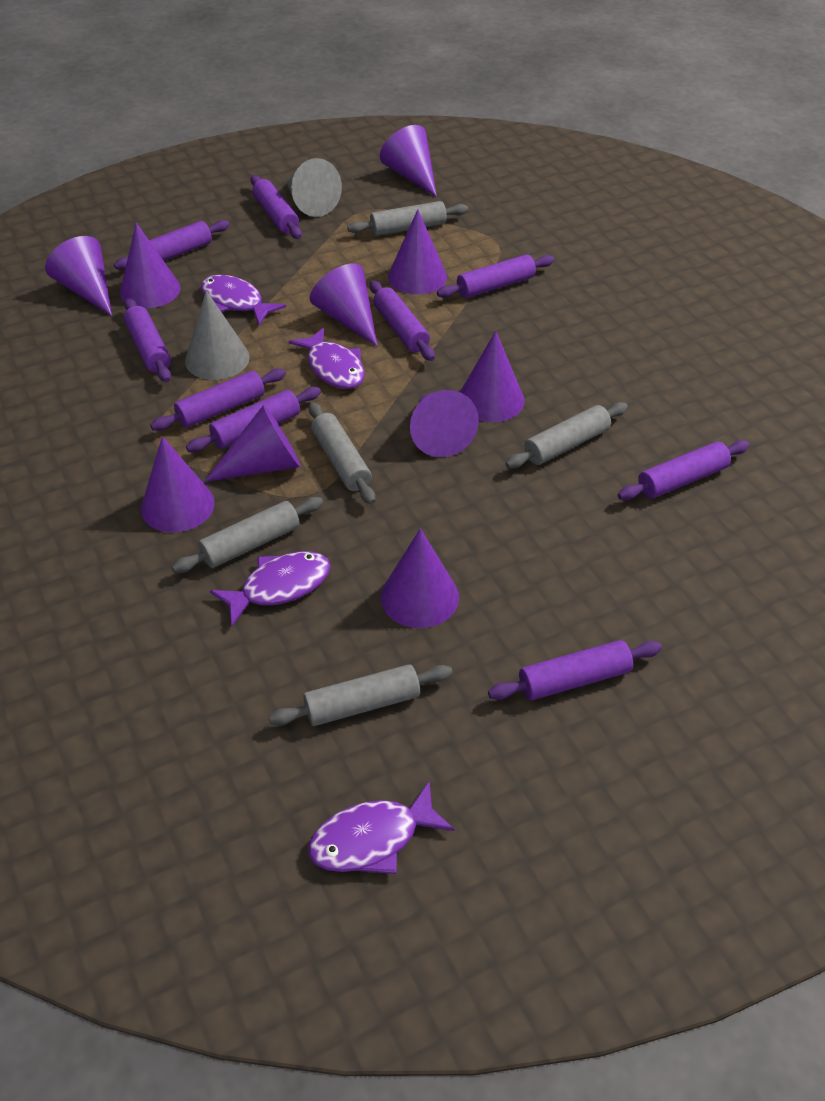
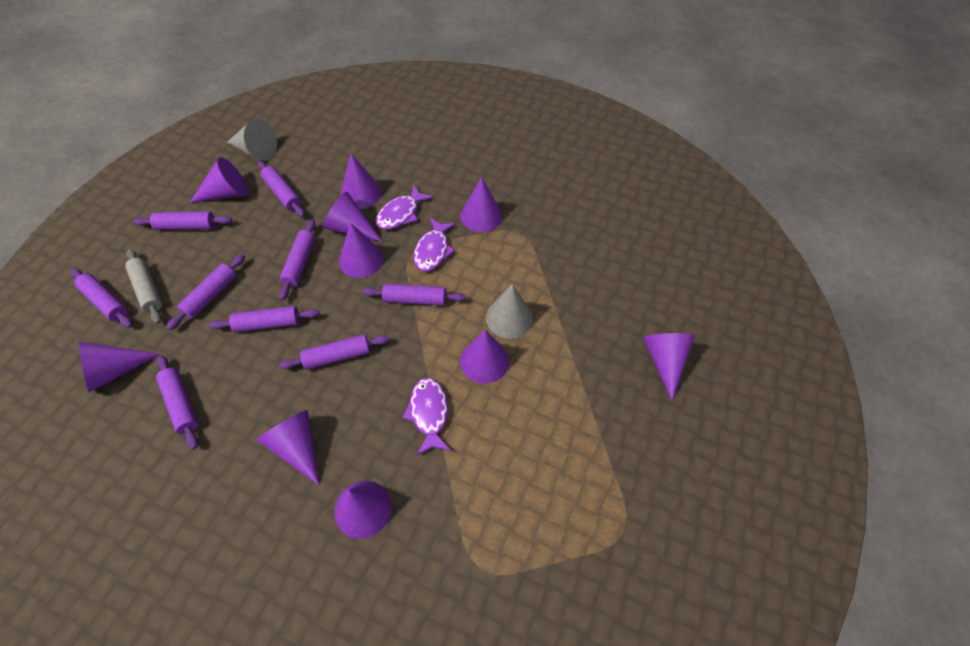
grey rolling pin: [172,497,323,573] [269,664,453,726] [309,402,375,505] [347,201,468,236] [506,402,628,469] = 5 -> [125,249,162,324] = 1
purple fish: [201,275,286,325] [210,551,331,626] [289,327,365,389] [308,780,455,874] = 4 -> [376,185,433,230] [402,378,451,456] [413,218,456,271] = 3

